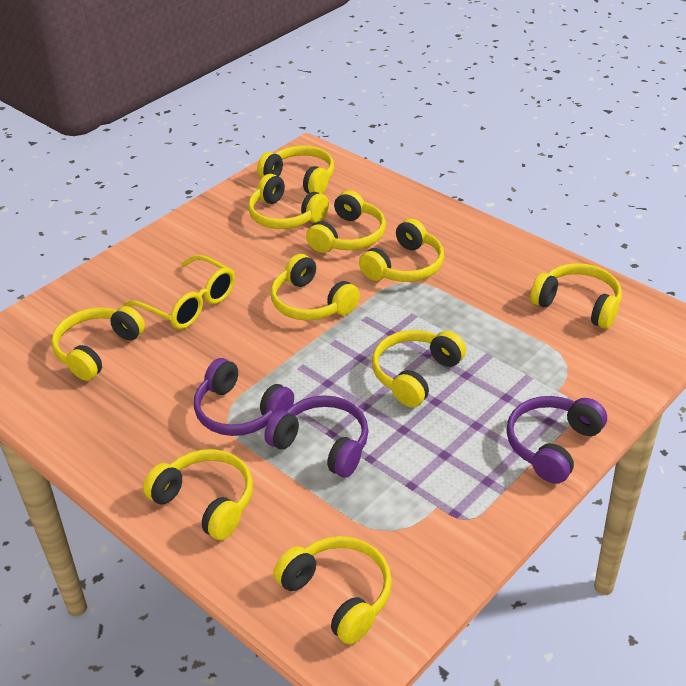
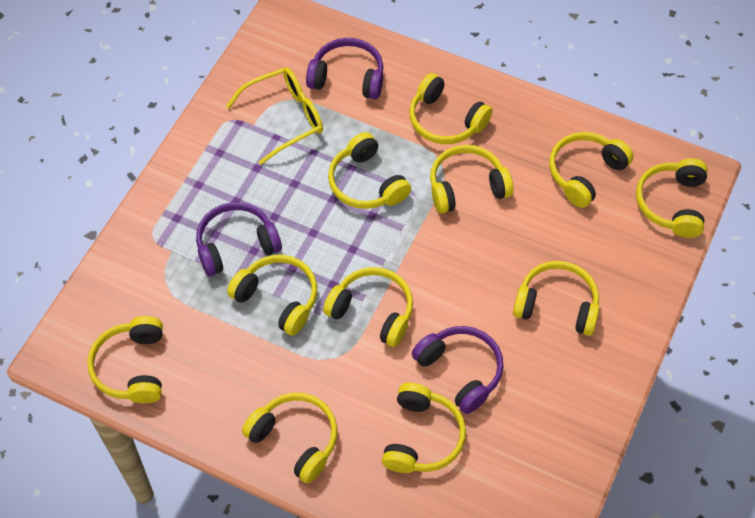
yellow headphones: [51,306,145,381] [143,449,253,540] [248,174,329,229] [257,145,334,194] [271,254,360,321] [273,536,392,645] [306,190,386,253] [359,218,444,282] [372,330,466,407] [530,263,622,329] = 10 -> [87,316,163,404] [227,255,317,336] [242,393,338,483] [323,267,413,347] [328,132,411,209] [382,383,466,473] [410,73,492,144] [430,145,513,214] [513,261,600,336] [549,132,633,208] [636,158,708,238] = 11

